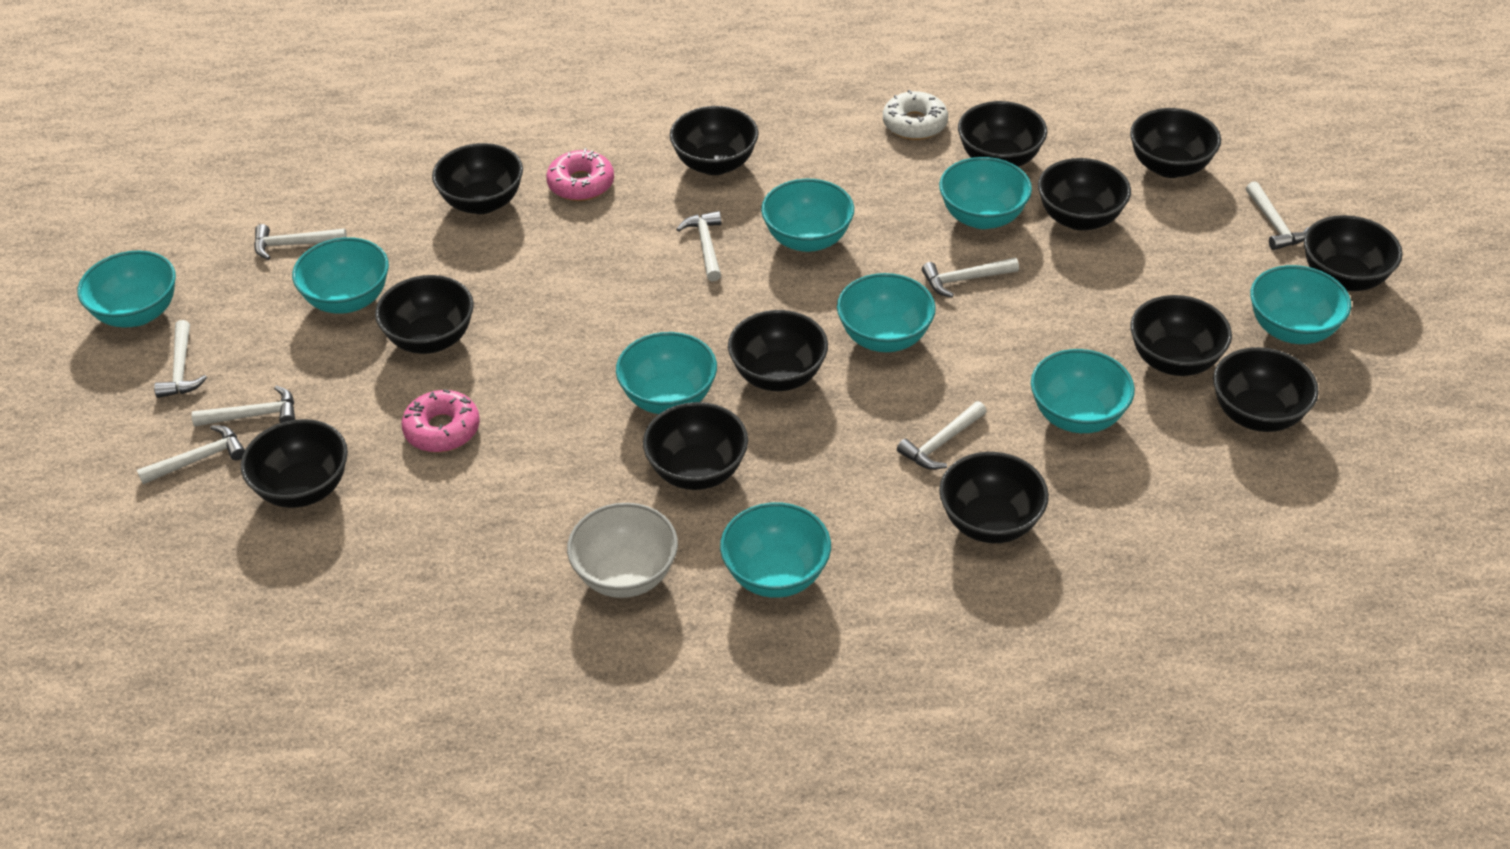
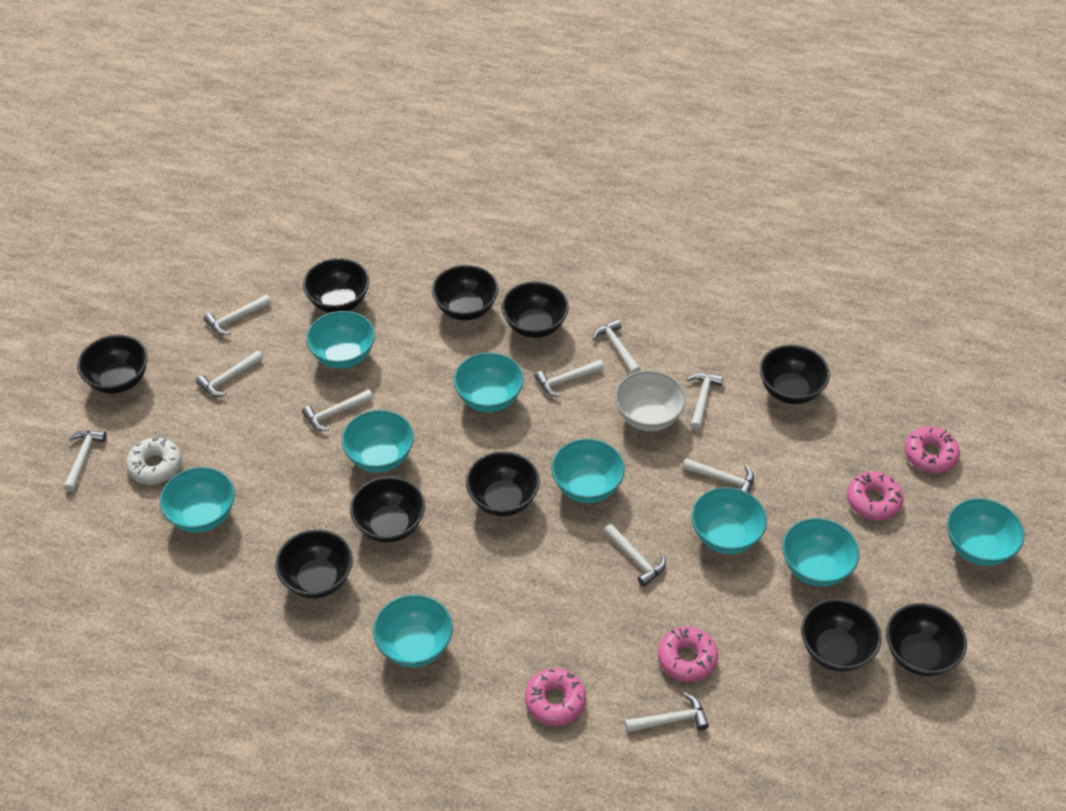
black bowl: [241,419,348,508] [375,275,474,354] [432,143,523,214] [643,402,748,490] [670,106,759,175] [728,310,828,391] [939,452,1049,543] [958,101,1047,167] [1038,158,1131,230] [1130,108,1221,178] [1130,295,1232,376] [1213,347,1319,432] [1304,215,1403,291] = 13 -> [77,335,148,394] [275,529,353,598] [303,258,370,313] [350,476,425,543] [432,265,499,320] [466,451,540,516] [502,282,569,338] [760,345,830,404] [801,599,882,672] [886,603,967,676] = 10
pink donut: [402,389,480,452] [546,148,614,201] = 2 -> [525,668,586,726] [658,626,718,682] [847,472,904,520] [904,426,960,473] = 4
white hammer: [137,425,245,484] [154,320,207,398] [192,386,295,427] [254,224,347,260] [676,211,721,281] [897,401,987,470] [922,258,1019,297] [1246,181,1309,250] = 8 -> [64,430,107,491] [196,351,263,397] [204,295,271,335] [302,389,373,431] [535,360,604,397] [593,319,640,374] [604,524,666,587] [625,693,709,733] [682,458,754,493] [687,373,723,430] = 10

